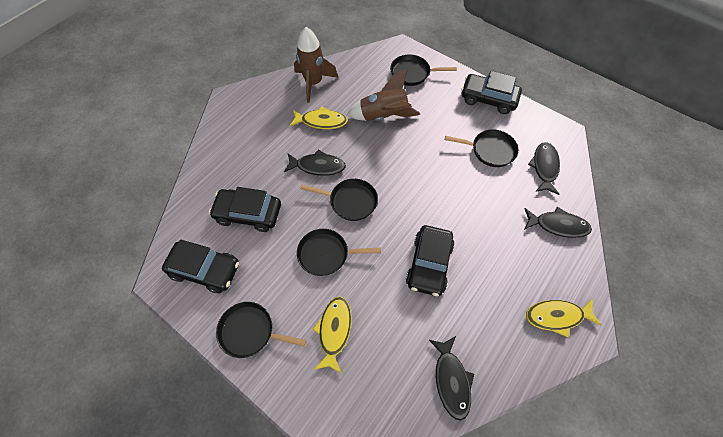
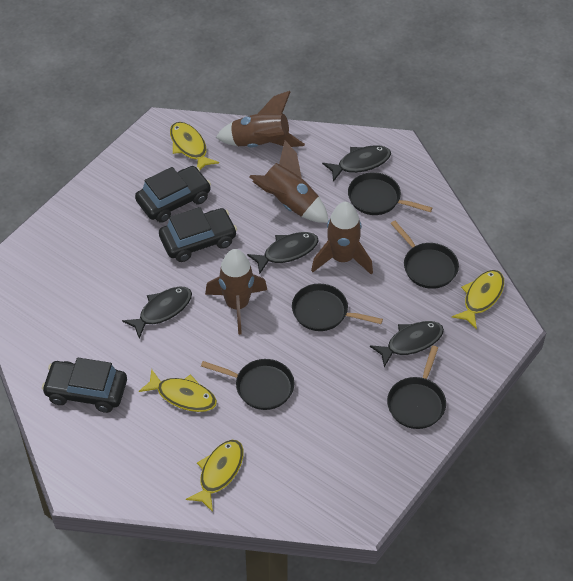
black car: [162,240,239,293] [209,187,281,232] [406,225,455,296] [461,71,522,114] = 4 -> [42,358,127,413] [135,166,211,223] [159,207,237,262] = 3
brown rocket: [294,27,338,103] [347,68,420,121] = 2 -> [205,249,267,335] [216,91,305,147] [249,140,328,223] [311,202,373,275] = 4
yellow fish: [289,106,348,129] [312,296,352,374] [526,299,602,337] = 3 -> [139,369,217,412] [170,122,219,170] [186,440,243,512] [452,270,504,330] = 4

